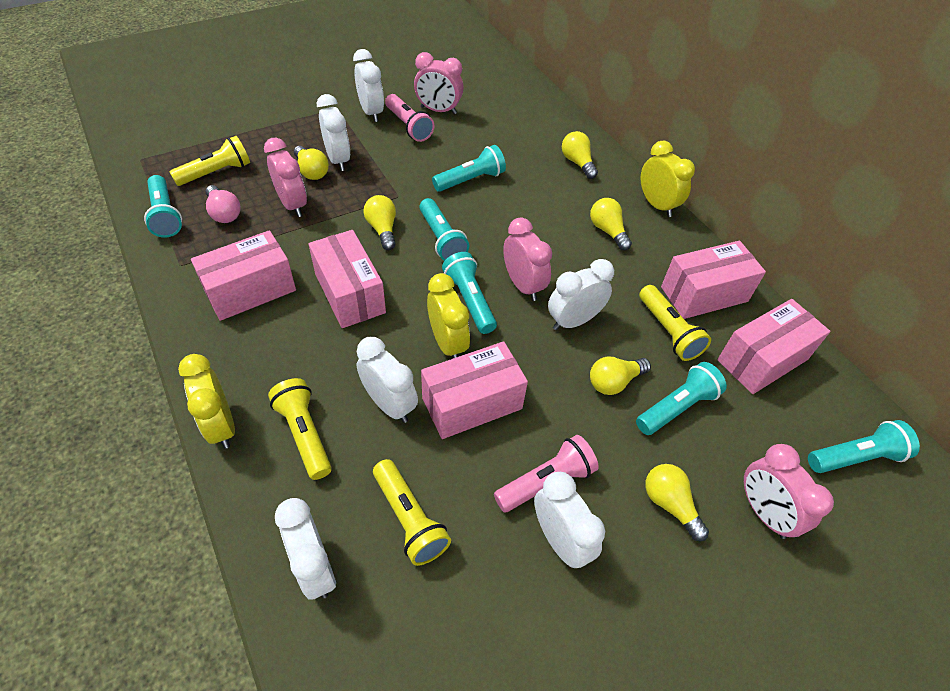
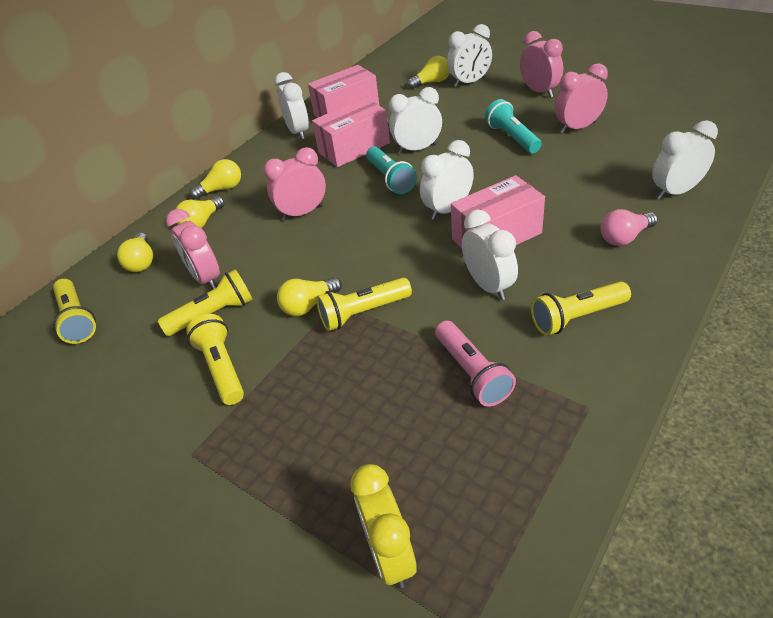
pink box: [191,230,296,321] [308,230,386,328] [421,341,528,439] [661,241,766,319] [717,299,830,394] = 5 -> [308,65,379,118] [312,98,390,167] [451,175,545,248] = 3
pink flashlight: [385,94,434,142] [494,435,599,512] = 2 -> [435,320,516,407] = 1
turquoise flashlight: [144,175,182,238] [419,198,469,261] [432,145,506,192] [442,252,497,334] [636,362,727,435] [808,420,920,473] = 6 -> [366,146,417,194] [485,99,542,153] = 2
yellow clock: [178,354,235,449] [427,273,470,358] [641,141,695,217] = 3 -> [351,464,417,588] = 1
yellow flashlight: [170,136,250,186] [268,378,332,480] [373,459,451,566] [639,285,711,361] = 4 -> [53,279,96,344] [158,269,253,336] [186,314,244,405] [316,278,412,331] [531,281,631,336] = 5
yellow light bulb: [294,146,329,180] [363,195,396,250] [562,131,598,179] [590,198,632,250] [590,357,651,395] [645,464,709,541] = 6 -> [117,233,153,272] [176,196,224,228] [190,159,241,199] [277,277,342,316] [407,56,450,89] = 5

